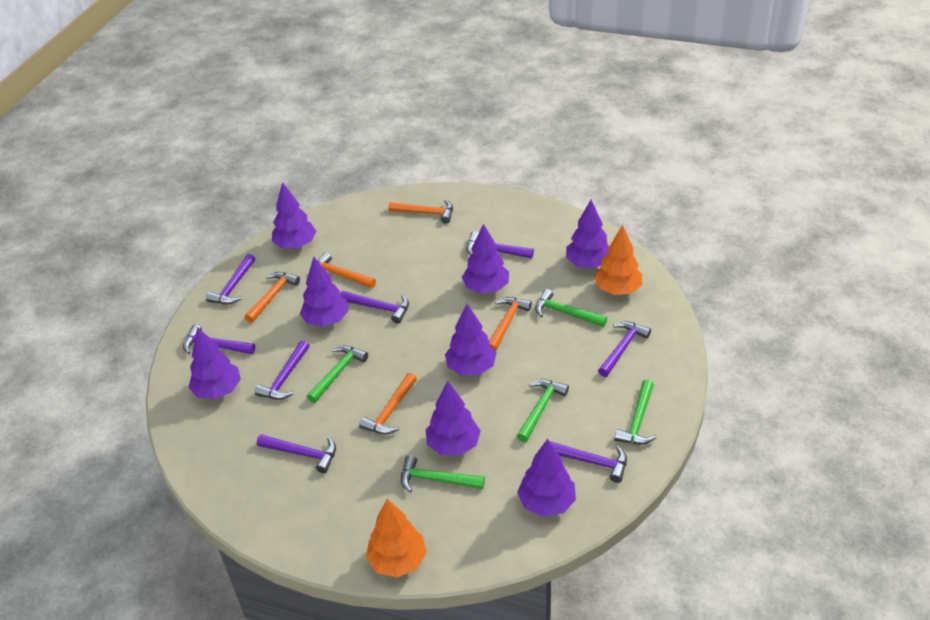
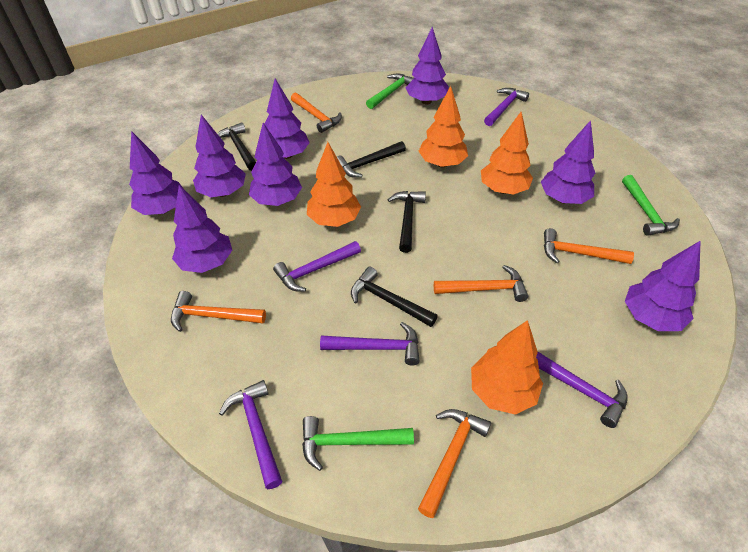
black hammer: none = 0 -> [217,122,256,171] [337,141,406,178] [351,267,438,327] [388,191,426,253] = 4
green hammer: [307,346,368,403] [401,455,485,492] [517,379,569,442] [535,289,607,327] [614,379,656,445] = 5 -> [302,416,414,471] [366,73,414,109] [622,175,680,236] = 3
orange tree: [366,499,427,577] [594,225,642,295] = 2 -> [307,142,361,227] [419,86,468,167] [471,320,543,415] [481,112,533,195] = 4
purple hammer: [183,324,255,354] [206,254,255,304] [255,341,309,400] [257,434,336,473] [340,291,409,324] [466,231,534,259] [550,441,627,483] [598,321,651,377] = 8 -> [219,380,282,489] [273,241,361,292] [320,322,420,365] [484,88,529,126] [536,352,628,428] = 5

